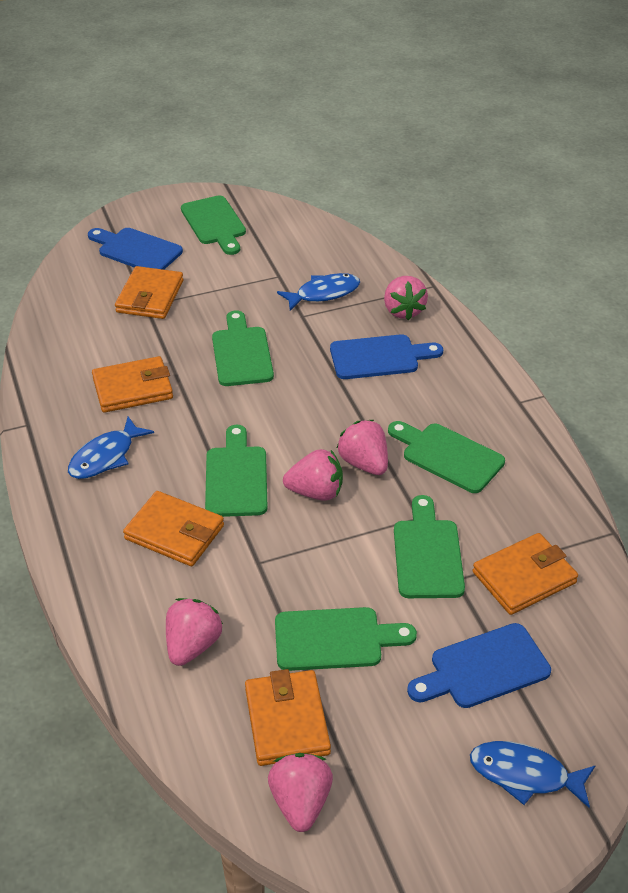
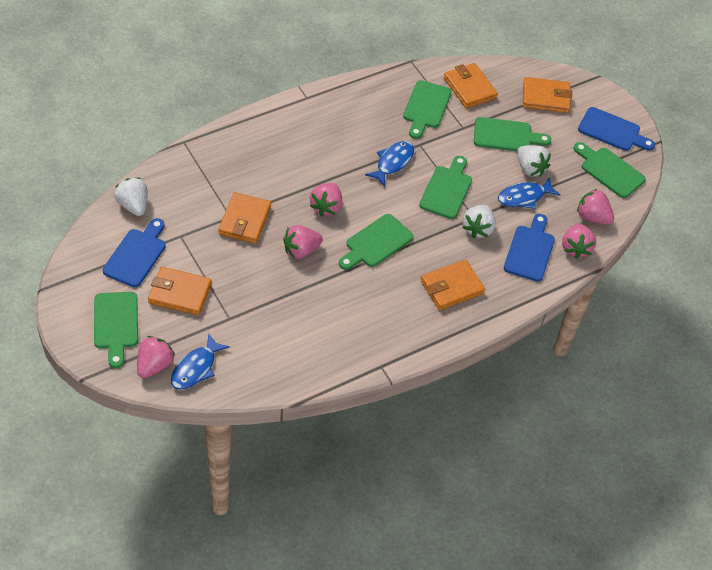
white strawberry: none = 0 -> [114,178,148,216] [462,205,496,238] [517,145,551,176] = 3

